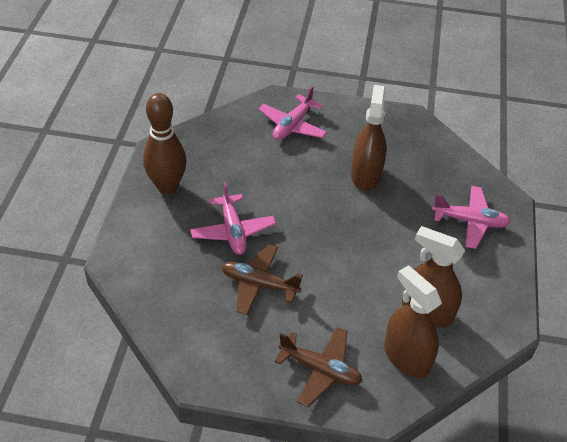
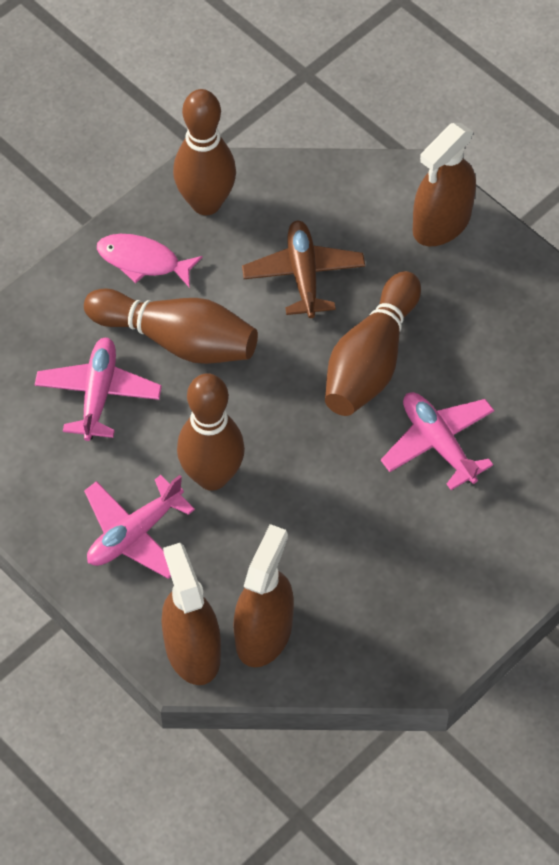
brown bowling pin: [143,93,187,194] = 1 -> [84,288,258,364] [173,89,236,215] [177,373,245,491] [325,271,421,416] = 4
brown plane: [221,244,303,315] [274,327,363,407] = 2 -> [242,221,365,318] = 1
pink fish: none = 0 -> [97,234,202,288] = 1

